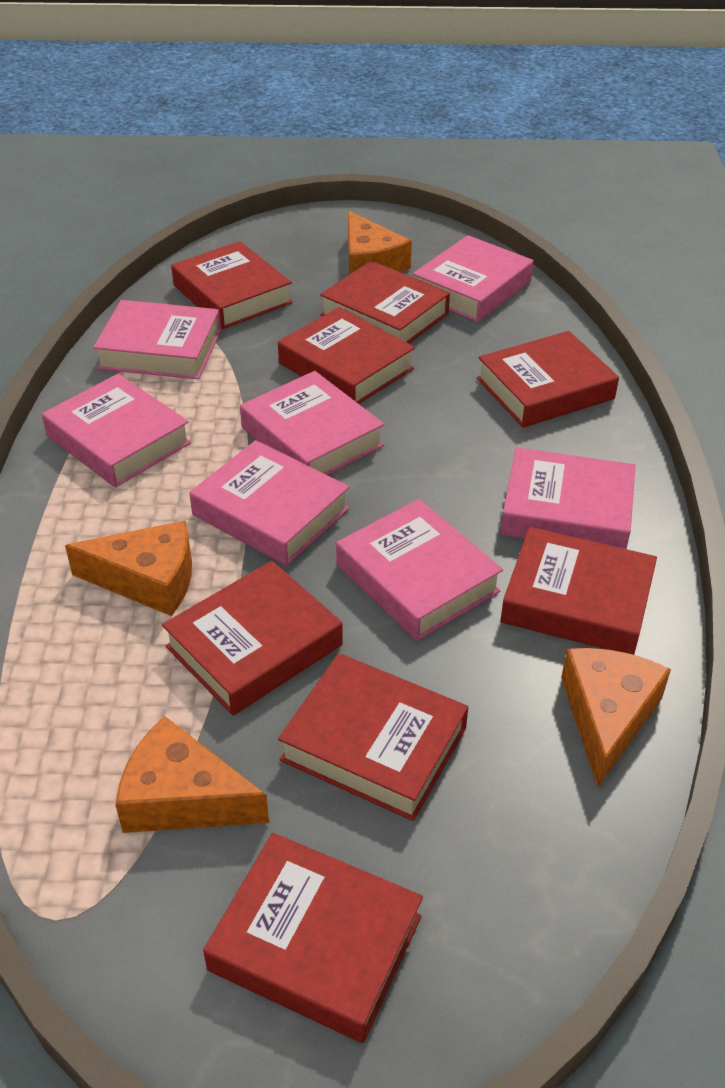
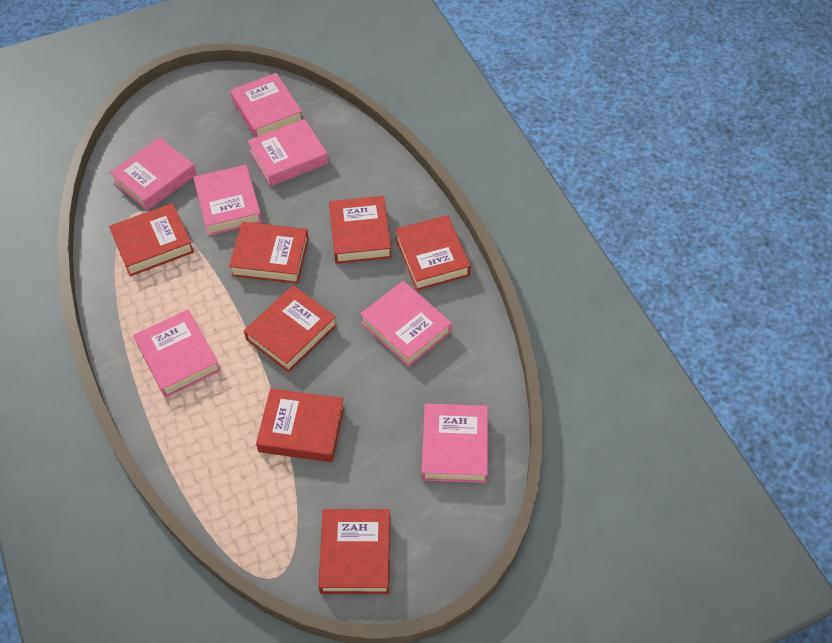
orange cheese: [65,520,192,616] [115,716,269,833] [348,211,412,275] [561,648,671,787] = 4 -> none = 0
red book: [162,561,343,716] [171,241,293,329] [203,833,423,1043] [278,307,415,404] [278,653,469,821] [320,261,450,344] [477,331,619,428] [500,527,657,655] = 8 -> [109,203,194,276] [229,222,309,284] [244,285,337,372] [256,388,344,462] [318,509,390,594] [329,196,392,264] [395,215,471,291] = 7

